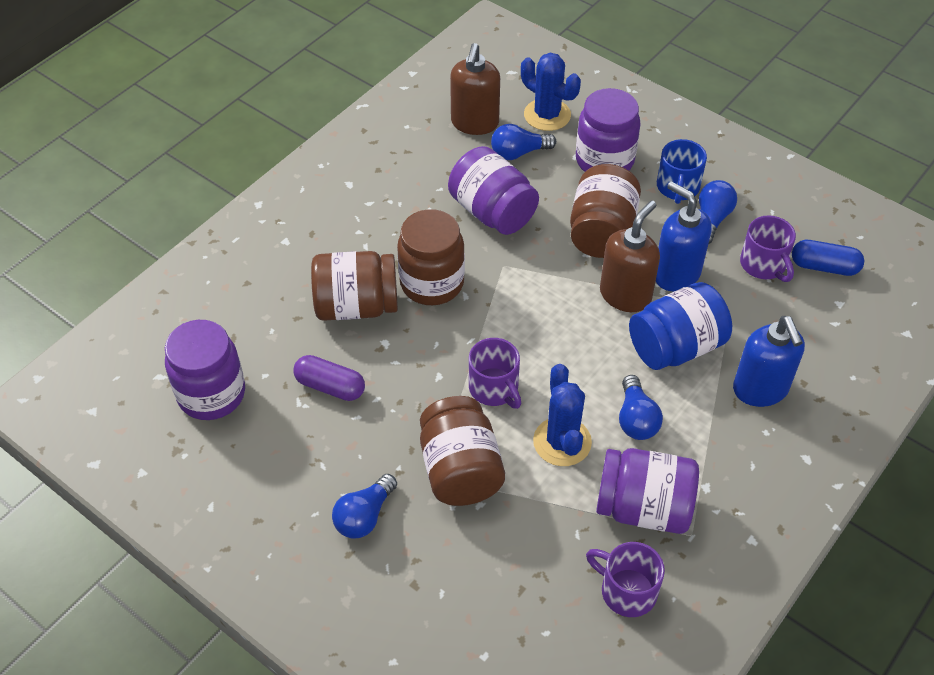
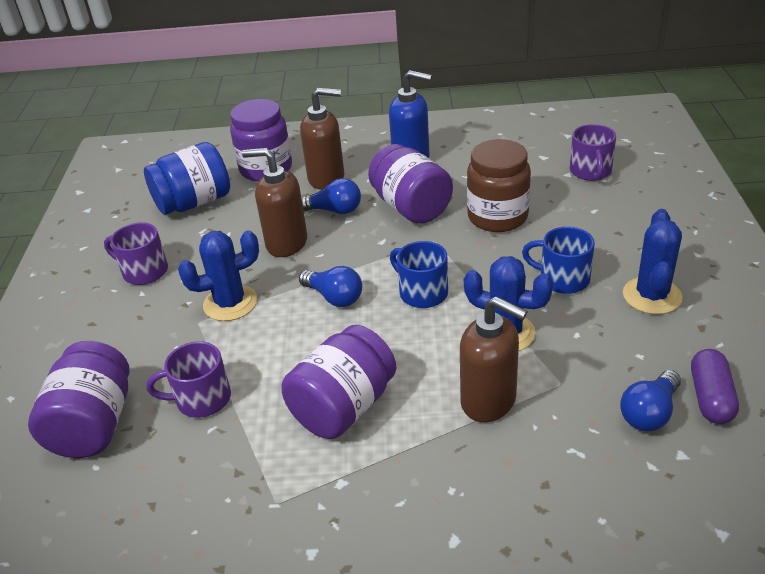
blue cactus: [521,53,581,131] [533,364,592,466] = 2 -> [178,230,259,321] [464,256,553,351] [623,209,682,314] = 3
blue capsule: [792,240,864,276] = 1 -> none = 0
blue light bulb: [332,474,397,539] [491,124,556,160] [619,375,663,440] [699,180,737,244] = 4 -> [299,266,362,307] [301,178,361,214] [620,370,681,431] = 3
blue mug: [657,139,707,204] = 1 -> [390,241,448,308] [522,227,595,294] = 2
blue soap dispenser: [656,181,712,292] [733,316,805,407] = 2 -> [389,70,432,158] = 1
brown jar: [311,251,398,321] [397,209,465,305] [420,396,505,506] [570,164,641,258] = 4 -> [467,139,531,232] = 1
brown soap dispenser: [450,43,500,135] [600,200,660,312] = 2 -> [242,148,307,257] [300,88,344,190] [460,296,528,422] = 3

